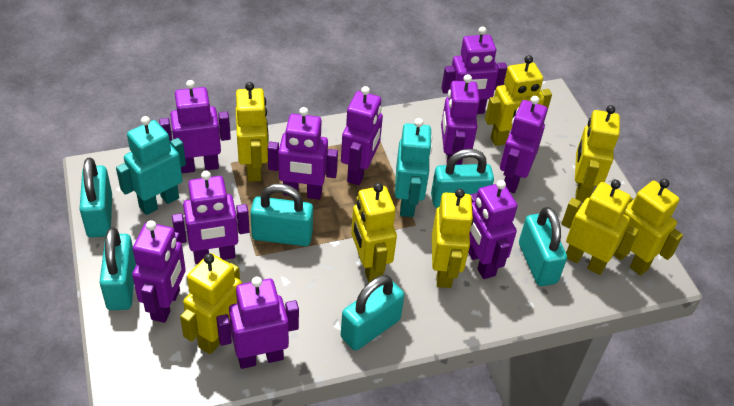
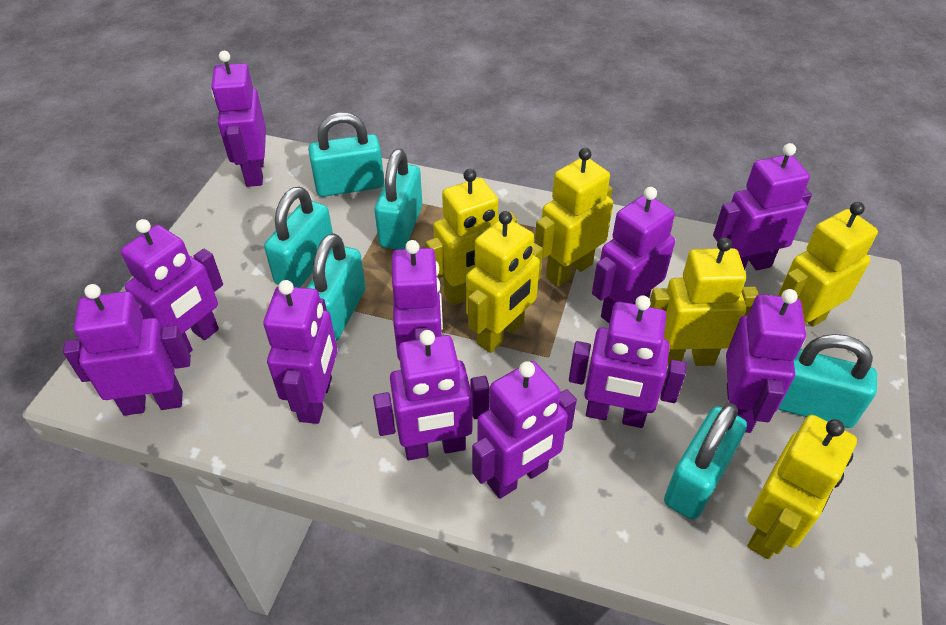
purple robot: [132,220,186,323] [159,80,231,173] [172,171,250,264] [216,277,299,369] [268,107,338,200] [341,86,383,185] [441,26,507,114] [441,74,480,165] [468,180,517,279] [500,96,547,193] = 10 -> [63,284,191,416] [121,219,223,353] [211,51,266,187] [263,280,338,424] [373,330,490,460] [392,240,443,361] [472,361,577,499] [569,295,687,428] [592,187,675,323] [713,143,812,270] [726,289,806,433] = 11
turquoise robot: [116,116,186,215] [395,118,432,217] = 2 -> none = 0
yellow robot: [180,253,242,354] [236,82,269,182] [351,183,397,282] [432,189,474,288] [485,55,552,146] [562,180,639,275] [575,105,620,202] [614,179,683,276] = 8 -> [425,169,517,306] [466,211,543,353] [535,148,613,287] [650,237,759,367] [747,415,857,559] [778,202,878,327] = 6

